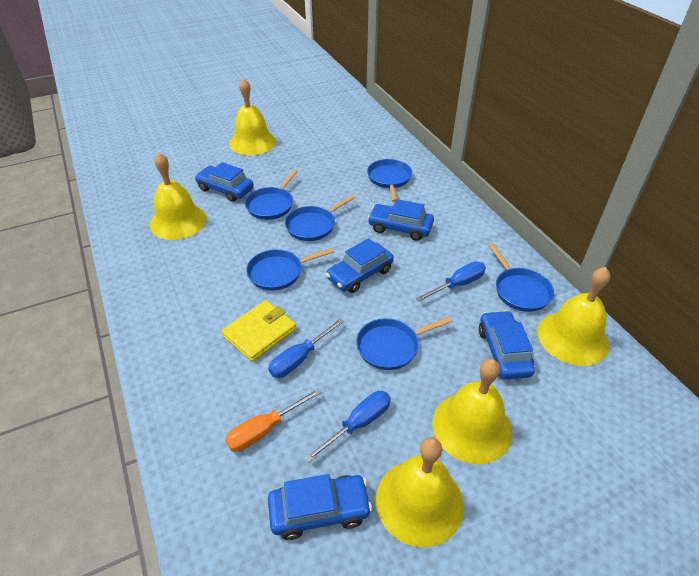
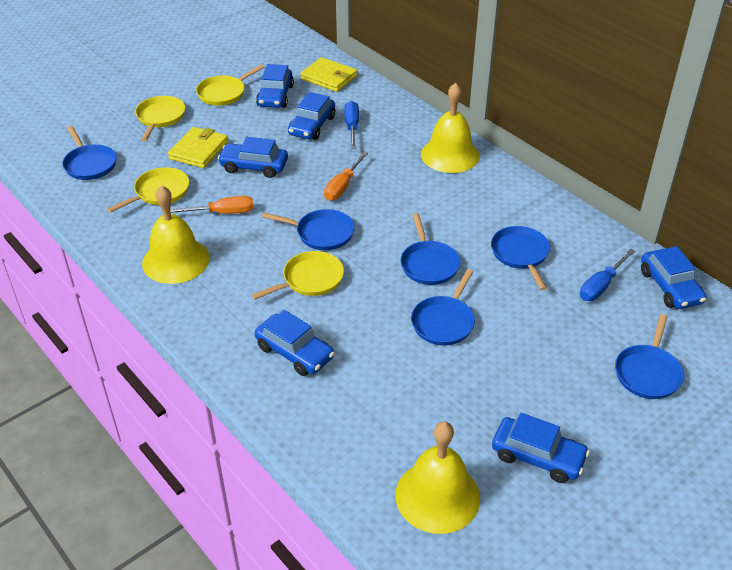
blue car: [195,162,254,202] [268,474,372,540] [326,238,394,293] [368,199,434,241] [479,310,535,380] = 5 -> [218,137,288,178] [255,310,335,376] [256,64,294,108] [288,92,335,140] [492,413,590,483] [641,246,706,309] = 6
blue screwdriver: [268,318,344,378] [305,391,391,462] [416,261,486,302] = 3 -> [344,101,359,149] [580,249,635,301] = 2
orange screwdriver: [225,388,321,452] = 1 -> [170,196,254,214] [324,152,368,201] = 2
yellow bell: [150,153,207,240] [229,78,276,155] [376,437,464,547] [432,359,512,464] [537,267,610,366] = 5 -> [142,185,210,284] [395,421,480,534] [421,83,480,173] = 3
yellow pan: none = 0 -> [107,167,189,213] [135,96,185,141] [196,64,265,106] [252,251,344,300] = 4
yellow wallet: [221,300,297,362] = 1 -> [168,127,228,168] [300,57,357,92] = 2

